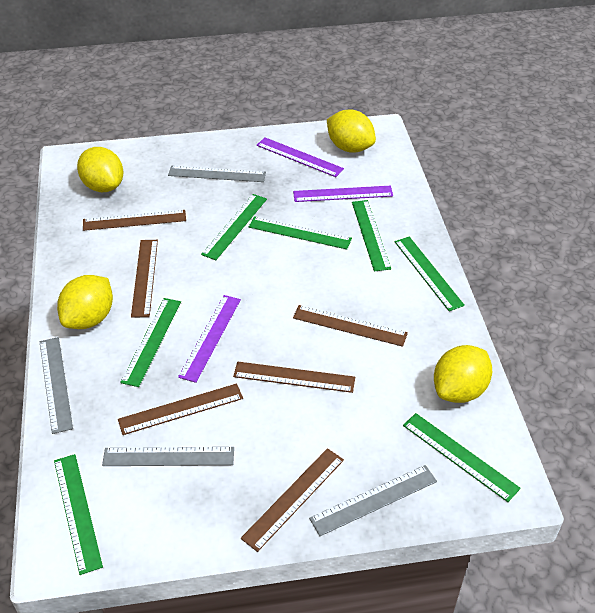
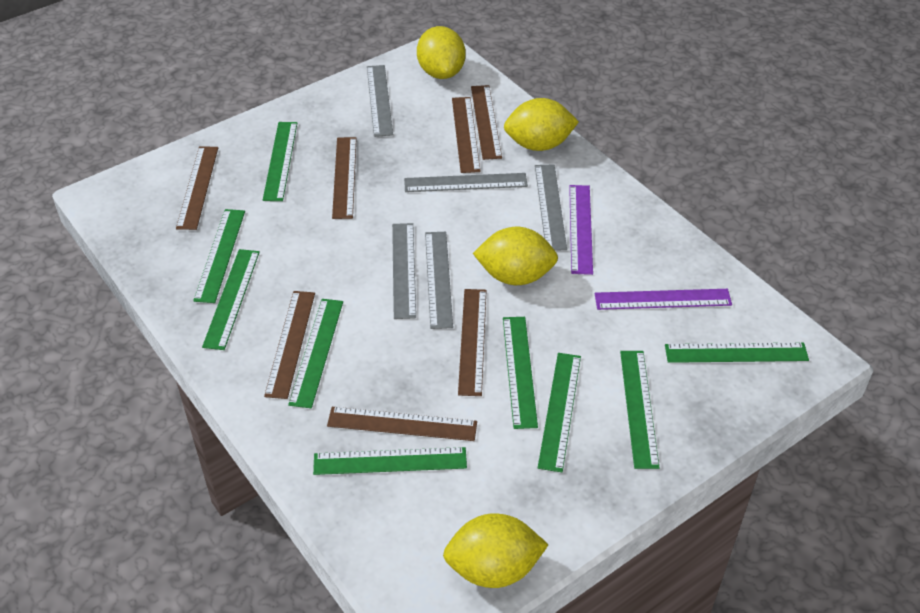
brown ruler: [83,210,186,231] [118,383,243,435] [131,240,158,318] [233,362,355,393] [241,448,344,552] [293,305,408,347] = 6 -> [176,146,218,230] [264,291,315,399] [327,407,477,441] [332,137,357,219] [452,97,481,173] [458,289,487,396] [471,85,502,160] = 7
green ruler: [54,454,103,575] [120,298,181,387] [201,194,267,260] [249,216,352,249] [352,200,391,272] [395,237,465,311] [403,413,521,502] = 7 -> [193,209,245,303] [202,249,260,350] [263,122,297,201] [288,299,343,408] [313,447,467,475] [503,317,538,429] [538,353,581,472] [620,351,660,469] [665,343,809,363] = 9
grey ruler: [40,337,73,434] [102,447,234,466] [168,165,266,182] [309,465,437,536] = 4 -> [367,65,393,137] [392,223,416,319] [404,173,528,192] [425,232,453,329] [535,164,567,251] = 5
purple ruler: [178,295,241,383] [256,137,344,177] [293,186,393,202] = 3 -> [569,185,593,275] [595,289,732,310] = 2

